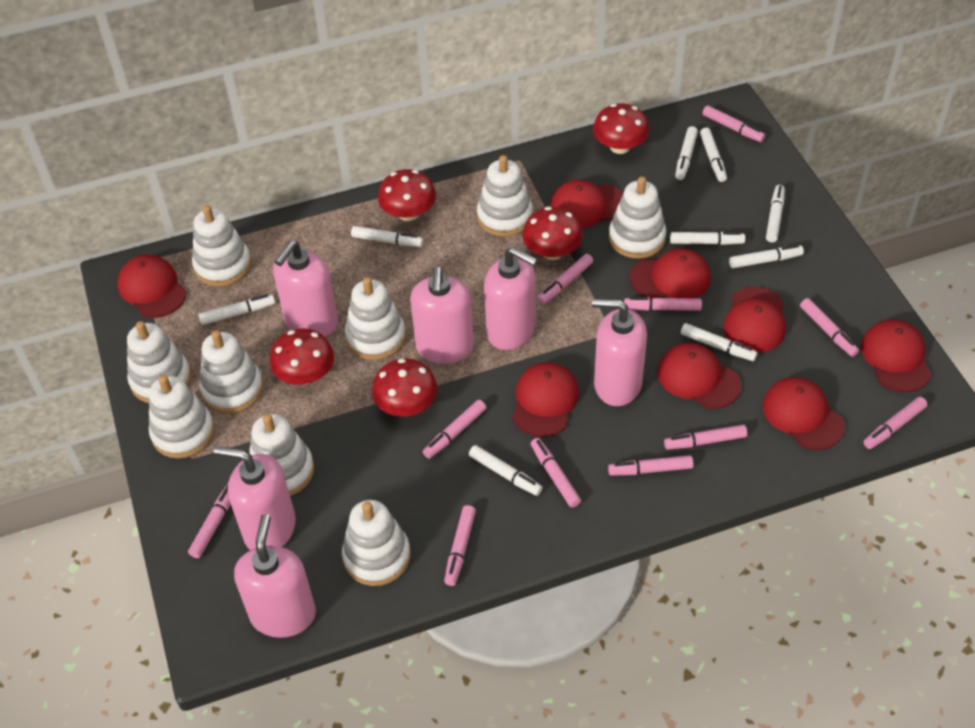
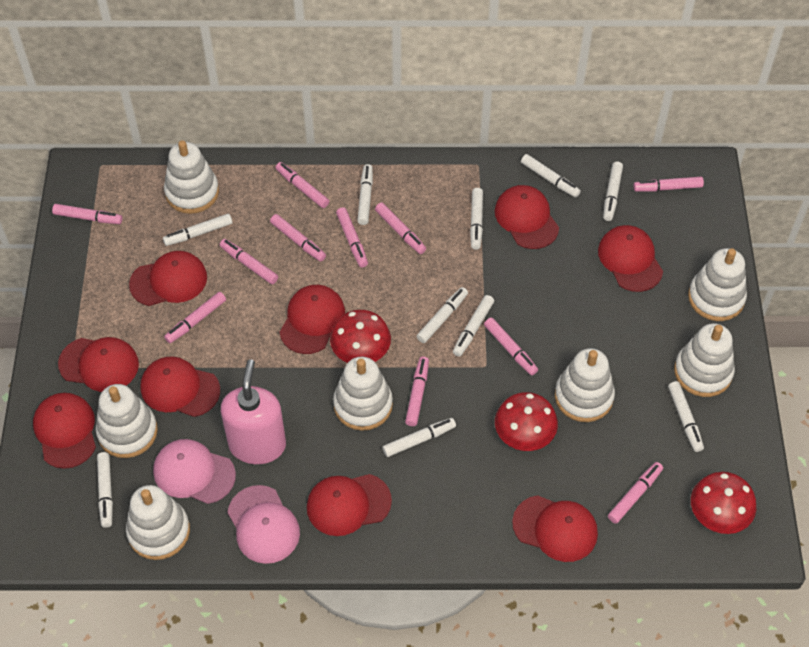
pink cap: none = 0 -> [153,439,236,504] [227,485,300,564] = 2
pink soap dispenser: [214,447,296,550] [234,514,316,638] [273,240,338,337] [410,267,474,364] [484,247,538,350] [592,299,647,406] = 6 -> [221,359,286,464] = 1
red cap: [117,255,187,318] [512,362,579,437] [550,180,624,228] [630,248,711,298] [658,343,741,409] [724,287,786,353] [762,377,845,450] [861,320,931,392] = 8 -> [33,393,96,469] [58,337,139,392] [129,251,207,306] [141,356,220,417] [279,285,345,354] [307,474,392,536] [495,185,559,249] [512,495,598,562] [598,225,663,292] = 9
red mushroom: [270,328,334,385] [372,358,438,417] [378,169,436,221] [522,207,583,260] [593,104,649,154] = 5 -> [330,310,391,363] [495,392,558,451] [691,472,756,534] = 3
white marker: [198,294,275,325] [351,226,423,247] [469,445,543,496] [670,232,745,245] [675,126,698,180] [681,323,757,361] [700,128,727,182] [729,245,804,268] [766,185,785,243] = 9 -> [97,452,113,528] [163,214,232,246] [357,164,373,225] [382,418,456,457] [417,287,468,343] [453,295,494,357] [470,188,483,250] [521,154,581,198] [603,162,623,221] [668,381,704,452] = 10
white stacking toy: [127,321,191,403] [149,375,214,459] [192,205,251,287] [200,330,263,414] [249,414,314,496] [342,500,411,586] [345,277,406,360] [477,155,533,237] [609,176,666,259] = 9 -> [96,384,158,458] [126,485,190,560] [164,140,219,214] [333,356,393,431] [555,348,615,422] [674,323,735,397] [688,248,747,321] = 7

